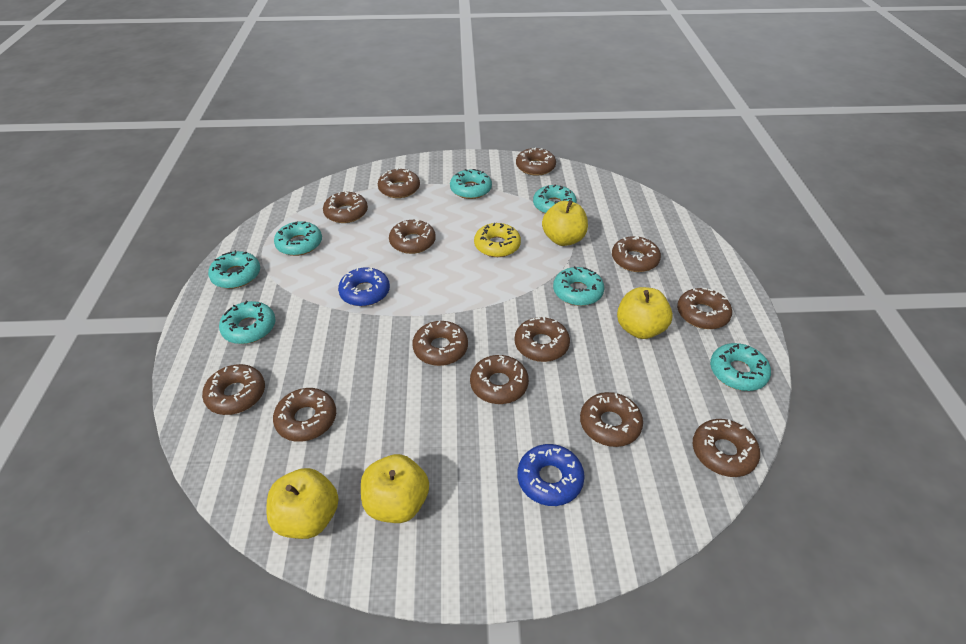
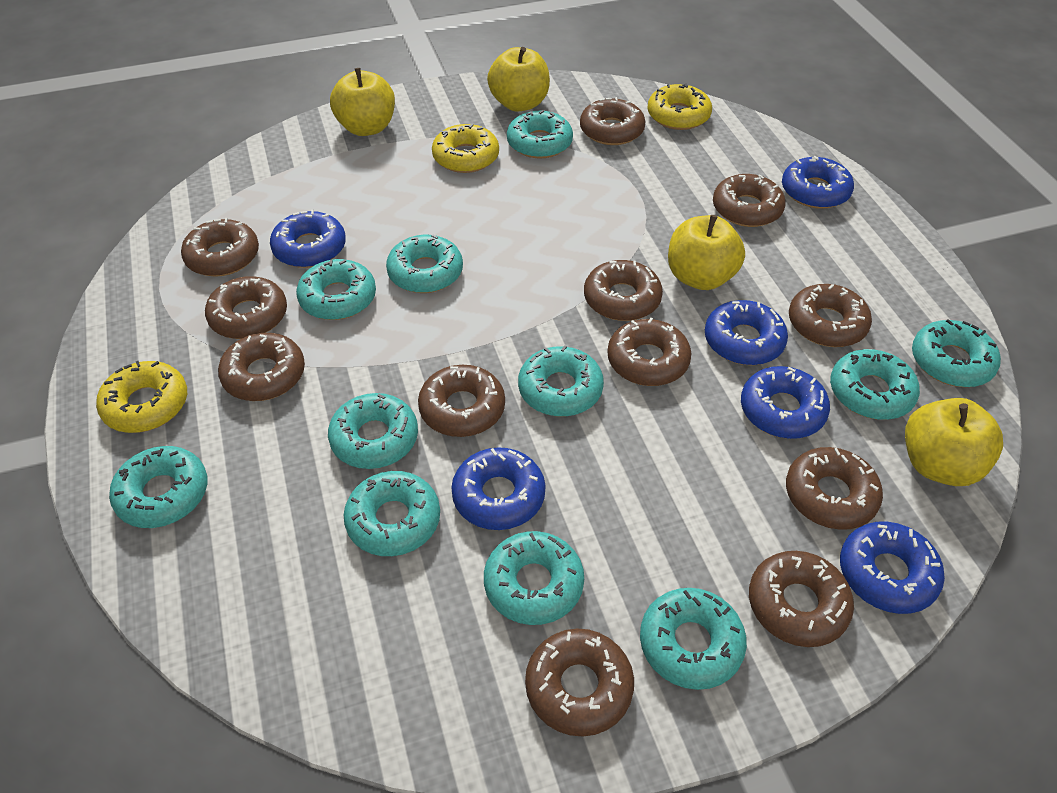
blue donut: [338,267,390,306] [517,444,585,506] = 2 -> [270,210,346,268] [451,447,546,530] [705,300,788,365] [741,366,830,439] [782,156,854,209] [840,521,945,614] = 6
brown donut: [202,364,265,415] [273,388,336,442] [323,192,368,223] [378,168,420,198] [389,219,436,254] [412,321,468,366] [470,355,529,404] [515,316,570,362] [516,148,556,176] [580,392,643,447] [612,236,661,272] [677,288,732,329] [693,419,760,477] = 13 -> [181,218,259,277] [205,276,287,339] [218,333,305,401] [418,365,505,437] [525,629,634,737] [580,97,646,145] [584,260,663,321] [607,318,691,386] [713,174,786,227] [749,551,854,647] [786,447,883,530] [789,284,872,347] = 12
turquoise donut: [208,250,260,289] [219,301,276,344] [274,221,322,256] [450,169,492,199] [533,185,577,214] [553,266,604,306] [710,343,771,391] = 7 -> [109,446,207,528] [296,259,376,320] [328,393,418,469] [344,471,440,556] [386,235,463,293] [484,531,584,625] [507,110,573,159] [518,345,604,416] [640,588,747,690] [830,349,920,420] [912,319,1001,387] = 11
yellow donut: [474,223,521,257] = 1 -> [96,361,187,433] [432,124,499,173] [648,84,712,130] = 3

